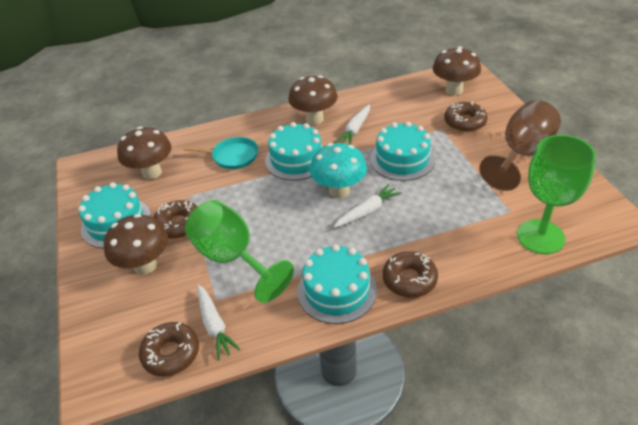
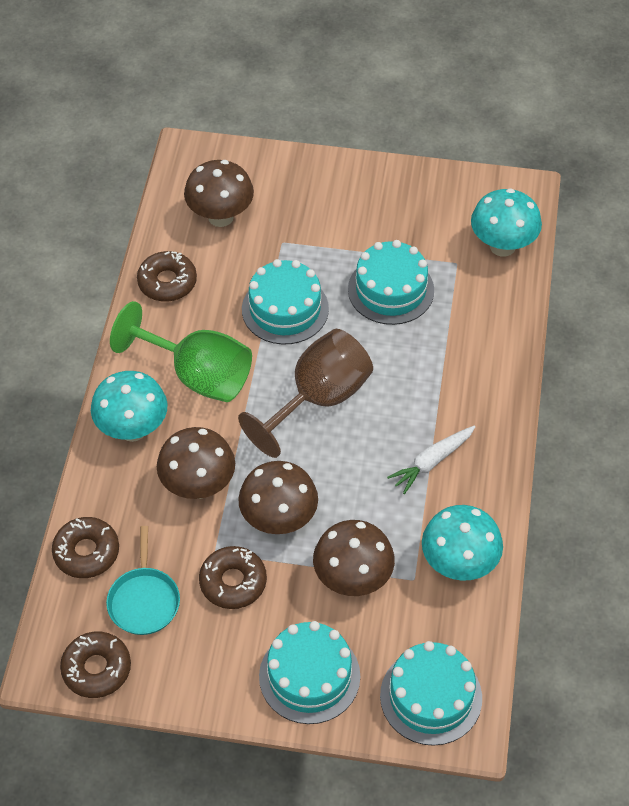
green goblet: [185,200,294,303] [517,135,596,254] = 2 -> [110,301,252,402] = 1
turquoise mushroom: [310,143,367,198] = 1 -> [91,371,168,442] [422,505,503,581] [471,188,542,257] = 3
white carrot: [197,284,240,360] [334,184,402,228] [335,104,370,145] = 3 -> [387,426,475,494] = 1

